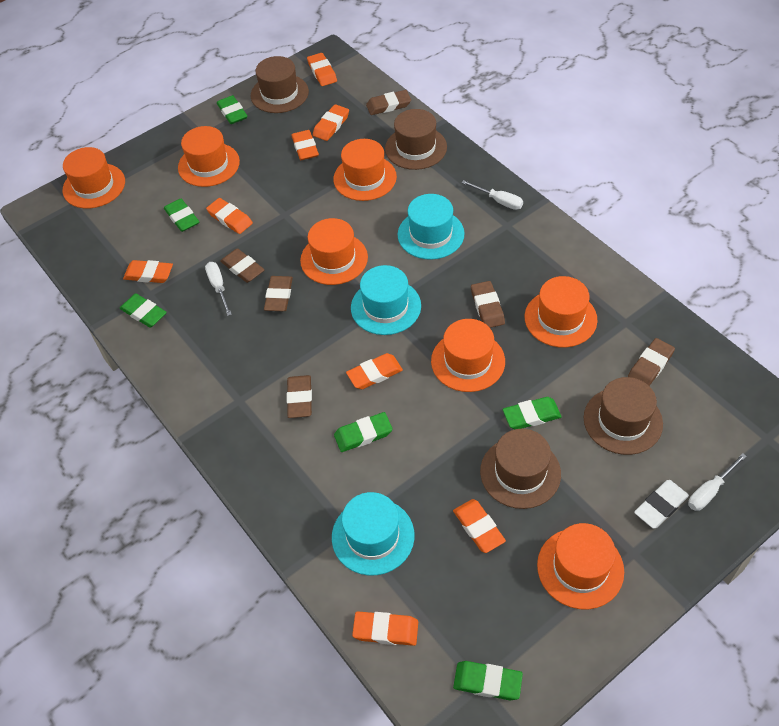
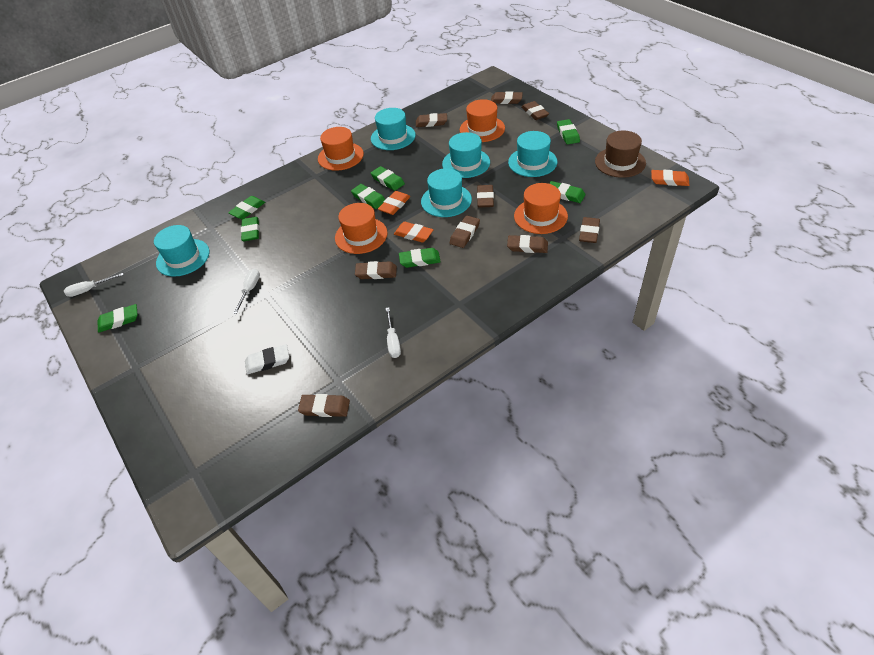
brown eraser: [220,248,264,283] [264,276,293,311] [287,375,312,418] [366,90,411,115] [471,281,505,328] [628,338,675,386] = 6 -> [298,394,350,417] [355,261,397,279] [416,113,447,127] [450,216,480,248] [477,185,494,208] [491,91,523,104] [507,235,548,253] [521,101,549,120] [579,217,600,243] = 9
brown hat: [251,56,309,113] [385,109,447,170] [480,429,561,509] [584,377,663,455] = 4 -> [595,130,646,178] = 1
green eraser: [120,293,167,328] [164,199,199,232] [217,95,248,124] [334,412,393,452] [453,661,523,700] [503,397,562,429] = 6 -> [98,304,138,333] [228,196,265,219] [241,217,259,241] [351,184,385,209] [371,166,405,191] [399,248,441,268] [549,181,585,203] [557,119,580,144] = 8
orange eraser: [123,260,173,283] [206,198,253,234] [291,130,319,160] [307,53,337,86] [313,104,349,141] [346,353,403,389] [352,611,418,646] [453,499,506,553] = 8 -> [378,191,410,215] [394,222,433,243] [651,170,689,186] = 3
orange hat: [63,147,125,209] [178,126,240,187] [300,218,368,285] [333,139,397,201] [431,319,505,392] [525,276,597,348] [537,523,624,609] = 7 -> [318,127,364,171] [335,203,388,254] [460,99,505,142] [514,183,568,234] = 4
turquoise hat: [332,492,414,575] [351,265,421,335] [398,194,465,260] = 3 -> [154,225,209,277] [371,108,416,150] [421,168,472,217] [442,132,490,178] [508,131,557,177] = 5

